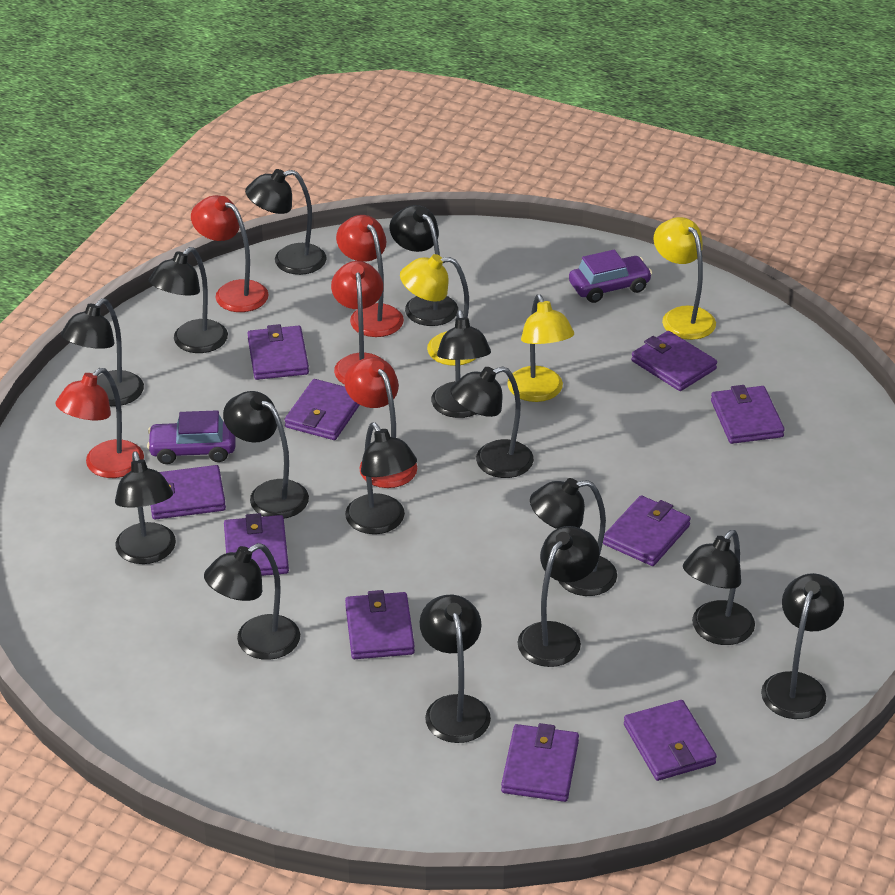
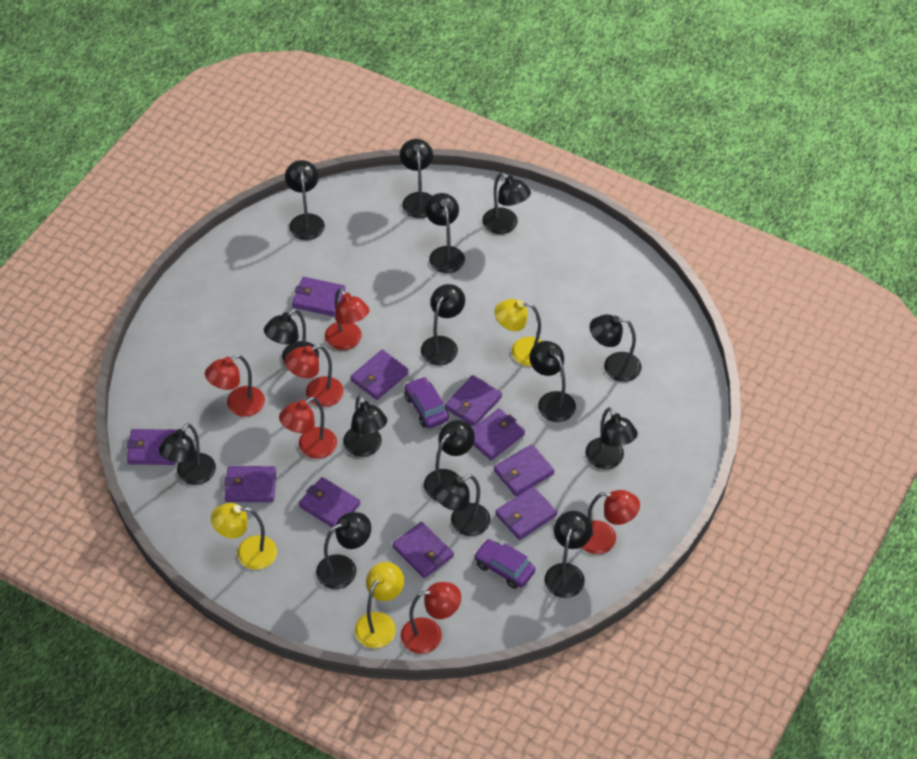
red lamp: [56,368,144,478] [191,195,268,312] [331,261,383,385] [336,215,404,337] [344,357,417,488] = 5 -> [205,355,265,417] [279,397,337,459] [285,345,344,407] [325,288,369,350] [401,582,461,654] [581,490,640,554] = 6

